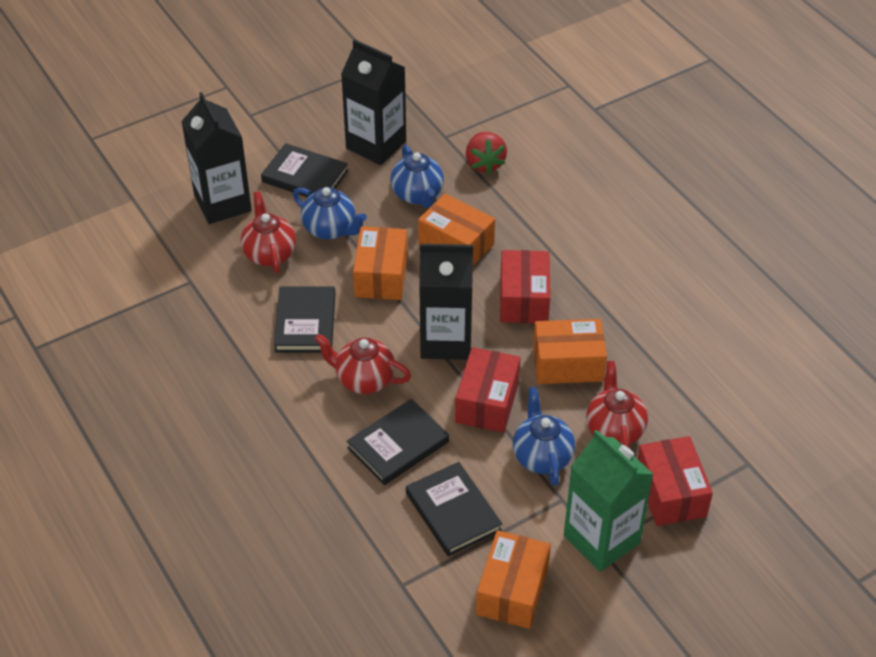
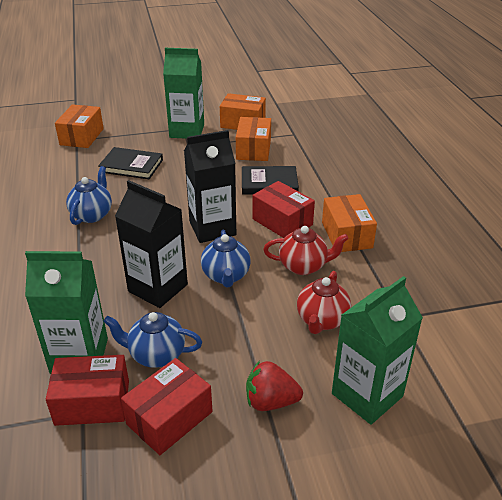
black book: [261,143,348,197] [274,286,335,352] [347,399,449,485] [406,462,502,556] = 4 -> [98,147,163,179] [242,166,299,194] = 2
black carton: [181,92,252,224] [341,39,406,165] [419,244,473,360] = 3 -> [115,180,188,308] [184,130,236,243] = 2
green carton: [564,429,654,572] = 1 -> [25,251,108,374] [163,48,204,139] [332,276,423,425] = 3
red teapot: [241,191,296,273] [315,334,411,394] [586,361,648,448] = 3 -> [263,226,349,275] [297,271,351,334] = 2

